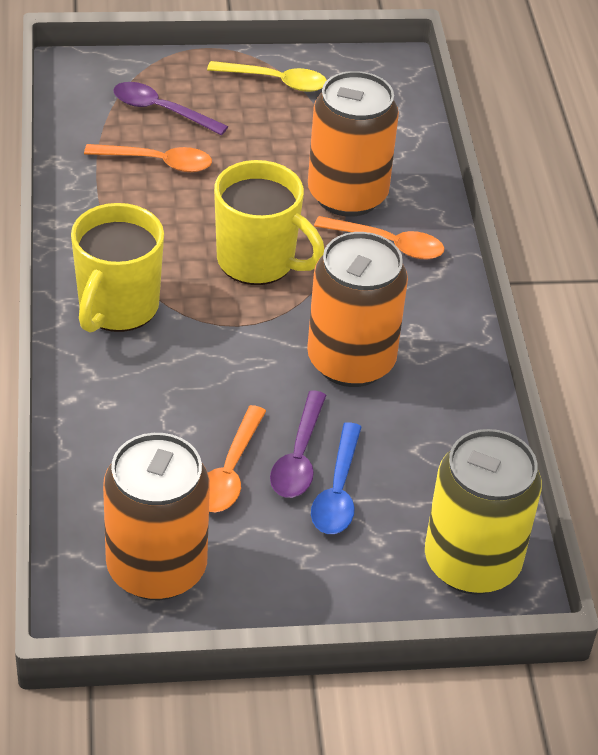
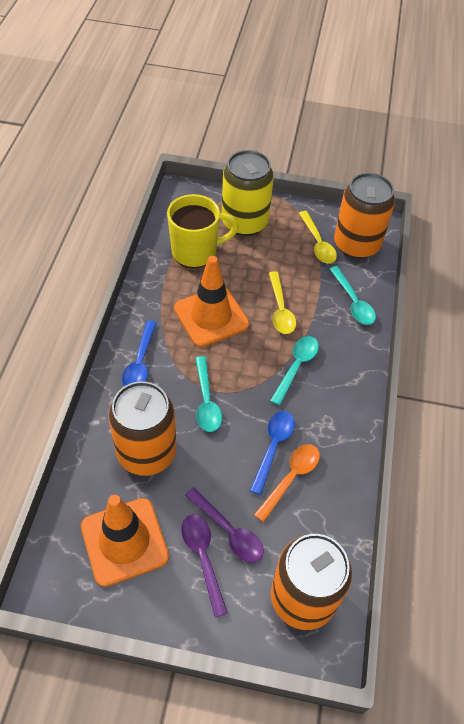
blue spoon: [311,422,361,534] = 1 -> [122,321,157,386] [250,411,295,495] = 2
orange spoon: [84,144,212,172] [208,405,266,512] [314,216,444,259] = 3 -> [254,444,320,522] = 1
orange traffic cone: none = 0 -> [81,495,169,587] [174,256,249,347] = 2
turquoise spoon: none = 0 -> [195,356,222,432] [270,336,319,406] [329,266,376,325] = 3
yellow mug: [71,203,164,333] [214,160,324,285] = 2 -> [167,194,239,268] = 1
yellow spoon: [207,61,327,92] = 1 -> [269,271,296,334] [299,211,337,264] = 2

